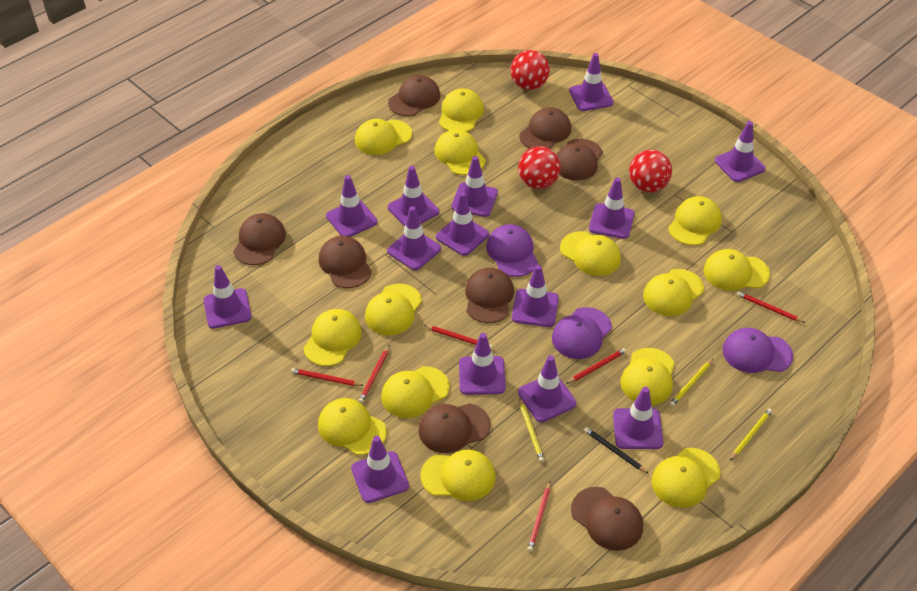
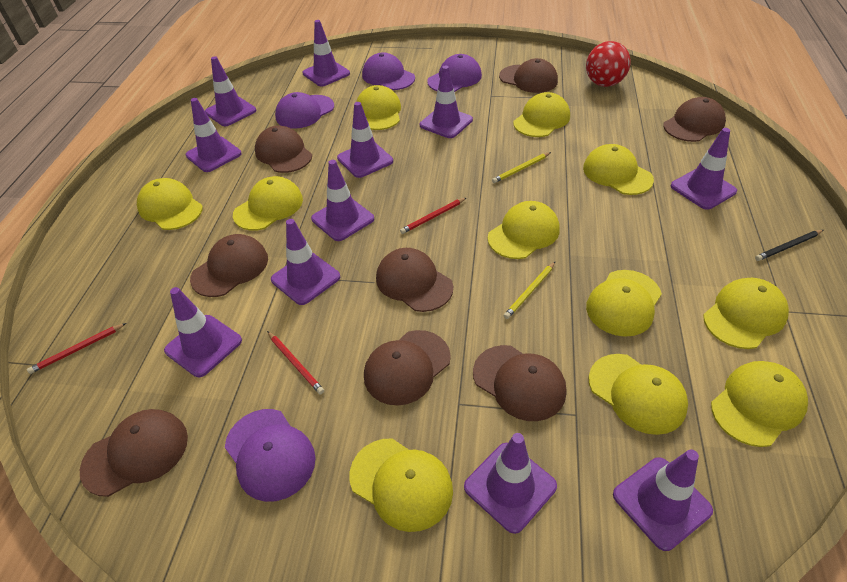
purple cap: [486,224,538,277] [552,307,612,359] [722,328,793,373] = 3 -> [225,409,316,502] [275,92,334,129] [362,52,415,90] [427,54,482,92] = 4
purple traffic cone: [203,265,252,329] [326,175,377,237] [351,436,409,503] [387,206,441,270] [388,166,439,226] [436,192,489,256] [451,156,498,217] [459,333,506,395] [512,265,559,327] [518,355,576,422] [569,53,613,111] [589,177,634,239] [613,387,663,449] [715,121,766,182] = 14 -> [164,287,242,377] [186,98,242,172] [205,56,256,126] [271,219,340,305] [303,20,350,87] [311,160,374,241] [337,102,393,178] [420,66,473,138] [464,433,557,534] [613,449,713,551] [671,128,737,210] = 11
red ball: [510,50,550,90] [518,146,561,189] [629,150,672,192] = 3 -> [586,41,631,87] = 1
red pencil: [291,368,364,386] [358,345,390,403] [424,325,493,349] [527,482,551,552] [566,348,626,384] [737,291,805,323] = 6 -> [27,323,126,374] [267,331,324,394] [400,198,466,234] = 3
yellow cap: [303,309,362,366] [318,398,387,455] [355,119,412,155] [365,284,422,335] [381,366,450,418] [420,450,496,501] [434,129,486,175] [439,88,484,132] [560,231,621,276] [620,348,675,405] [643,269,704,316] [652,448,720,508] [668,196,722,245] [703,249,770,291] = 14 -> [137,178,203,230] [233,176,303,231] [350,438,453,532] [356,85,401,130] [488,201,560,259] [513,92,570,137] [583,144,654,195] [586,270,662,337] [589,354,688,435] [703,278,789,349] [711,361,808,447] = 11
yellow pencil: [519,398,544,462] [669,359,713,407] [730,408,772,461] = 3 -> [492,152,551,183] [504,261,556,319] = 2

